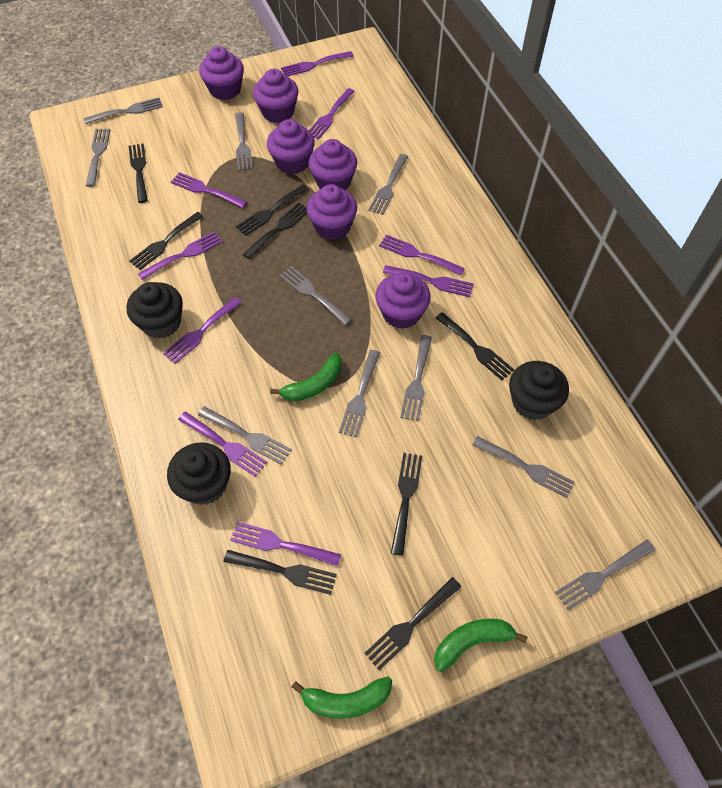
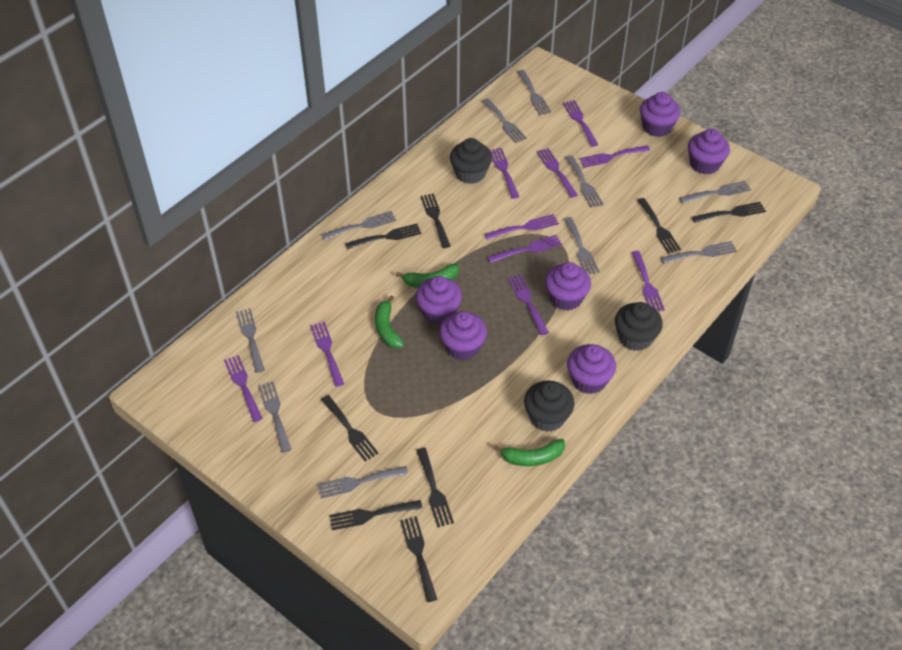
purple fork: [138,232,222,280] [163,297,242,364] [171,172,247,208] [178,412,267,477] [230,521,341,567] [281,51,354,76] [309,88,355,140] [379,234,465,275] [383,265,474,297] = 9 -> [224,355,263,422] [310,321,344,387] [484,214,559,240] [487,235,562,263] [490,148,519,199] [508,274,549,335] [537,148,578,198] [563,100,599,147] [579,145,650,168] [631,251,665,311] = 10

